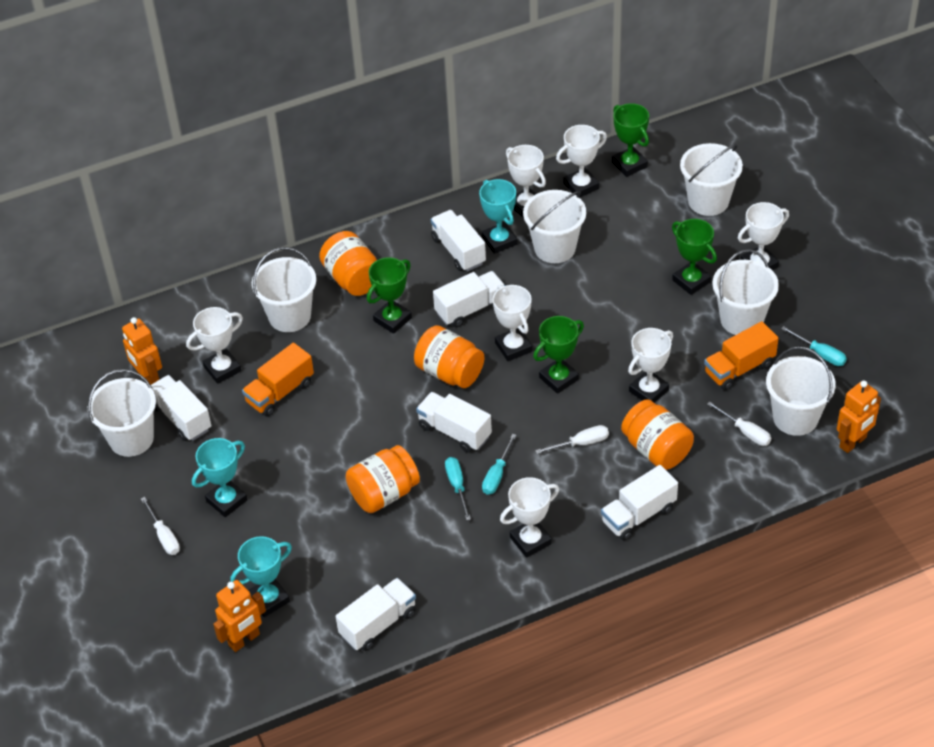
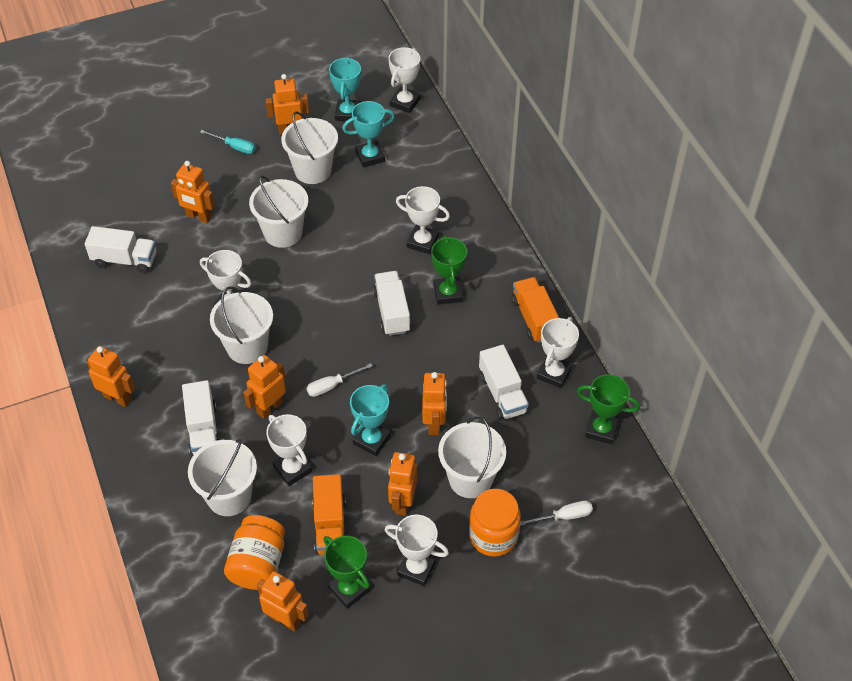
green trophy: [367,257,412,334] [533,316,584,394] [612,103,649,177] [672,219,717,295] = 4 -> [324,536,370,609] [431,235,467,305] [577,374,640,444] = 3
orange jar: [319,231,377,296] [346,445,420,513] [414,325,484,388] [621,399,694,470] = 4 -> [224,515,285,590] [469,489,521,557] = 2
orange robot: [122,317,162,385] [213,580,266,652] [837,380,881,453] = 3 -> [87,346,135,407] [171,161,215,223] [243,355,286,419] [257,571,309,632] [266,74,309,135] [388,452,417,516] [422,372,447,435] = 7
turquoise screwdriver: [445,457,471,520] [482,434,517,495] [781,326,847,366] = 3 -> [200,130,256,154] = 1
white bucket: [88,369,156,457] [252,247,316,332] [523,190,586,263] [680,143,743,216] [712,249,779,335] [766,346,836,436] = 6 -> [188,438,257,516] [210,286,273,364] [249,176,308,248] [281,111,338,184] [438,416,506,498] = 5
white screwdriver: [141,497,180,555] [535,425,609,454] [707,401,771,446] = 3 -> [307,363,373,397] [520,501,593,526] = 2
white trophy: [186,307,243,384] [493,285,532,361] [500,477,559,558] [506,145,546,218] [556,125,607,198] [628,328,673,403] [738,202,789,270] = 7 -> [200,250,251,307] [266,414,312,486] [385,515,449,586] [388,47,420,113] [396,186,450,254] [537,317,579,388] = 6
white truck: [151,375,211,441] [336,578,416,651] [416,392,492,453] [431,210,486,272] [433,271,505,327] [601,465,678,540] = 6 -> [85,226,156,273] [182,380,219,457] [373,271,411,336] [479,345,529,420] = 4

